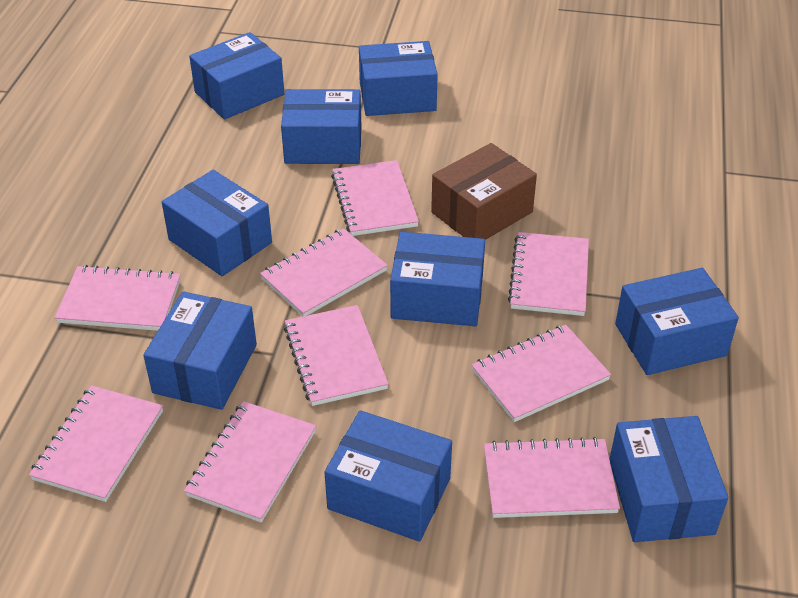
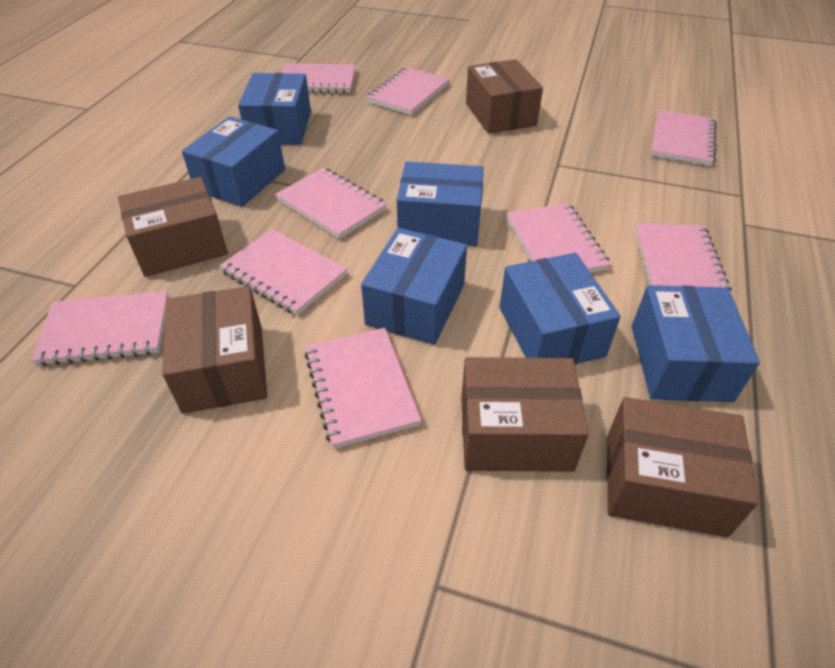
blue box: [143,291,257,410] [162,170,272,276] [189,32,284,119] [281,89,362,164] [325,410,452,542] [359,41,438,116] [390,232,485,326] [610,416,728,542] [615,268,739,375] = 9 -> [182,116,285,207] [238,73,311,145] [361,228,467,345] [397,162,484,246] [500,253,621,365] [632,285,760,402] = 6
brown box: [431,143,537,240] = 1 -> [118,177,228,277] [162,286,267,414] [461,357,589,472] [466,59,543,134] [607,397,759,537] = 5

